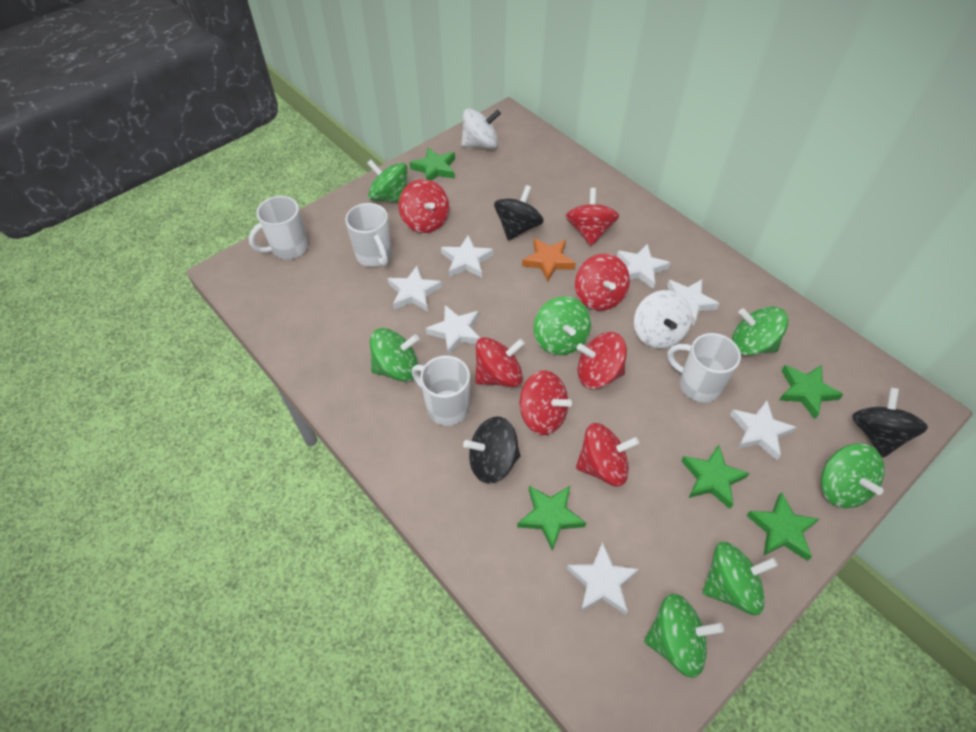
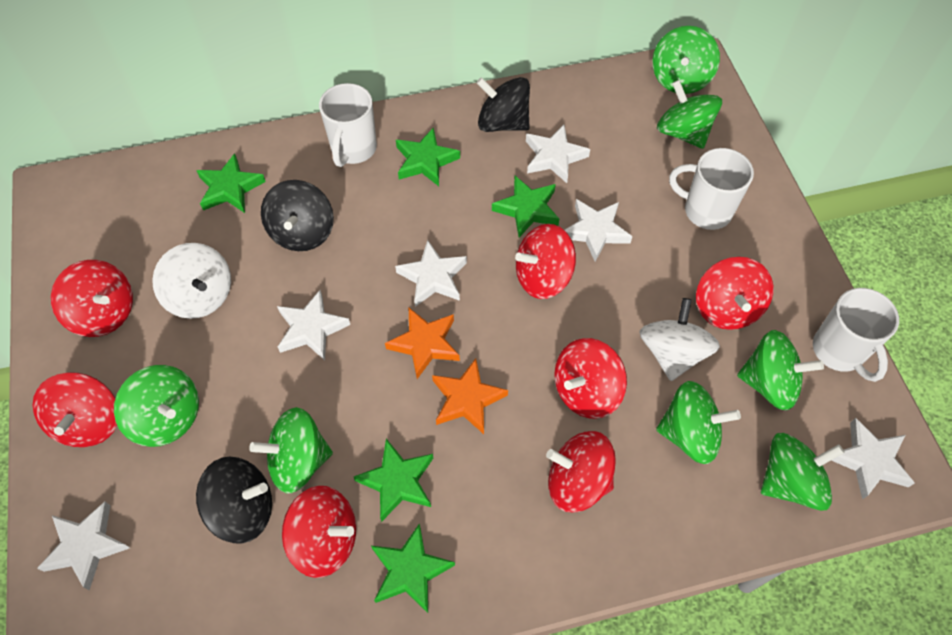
orange star: [522,238,576,282] = 1 -> [385,308,460,379] [432,358,508,434] = 2
white mug: [249,196,308,259] [345,203,392,267] [412,356,470,426] [667,333,741,402] = 4 -> [319,83,377,167] [669,148,754,230] [813,288,899,382] = 3
white star: [388,266,442,312] [426,305,480,356] [441,235,494,278] [566,542,639,615] [617,243,671,289] [667,279,720,326] [730,400,797,460] = 7 -> [37,502,130,590] [277,290,350,360] [395,240,467,307] [526,125,590,183] [564,199,633,262] [831,418,915,500] = 6

